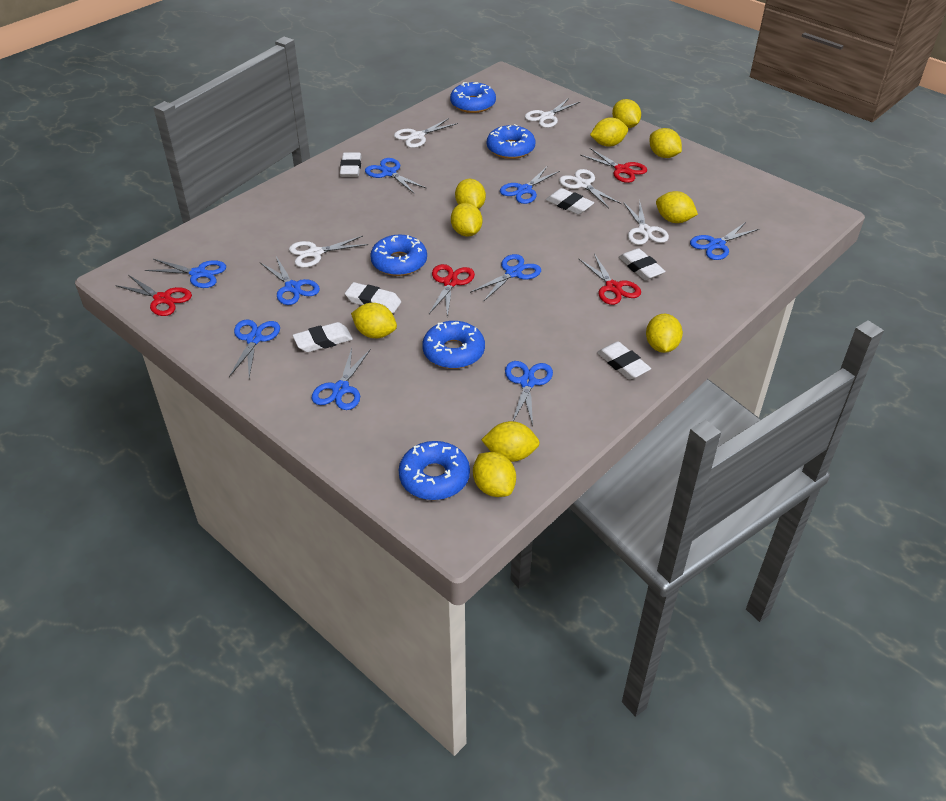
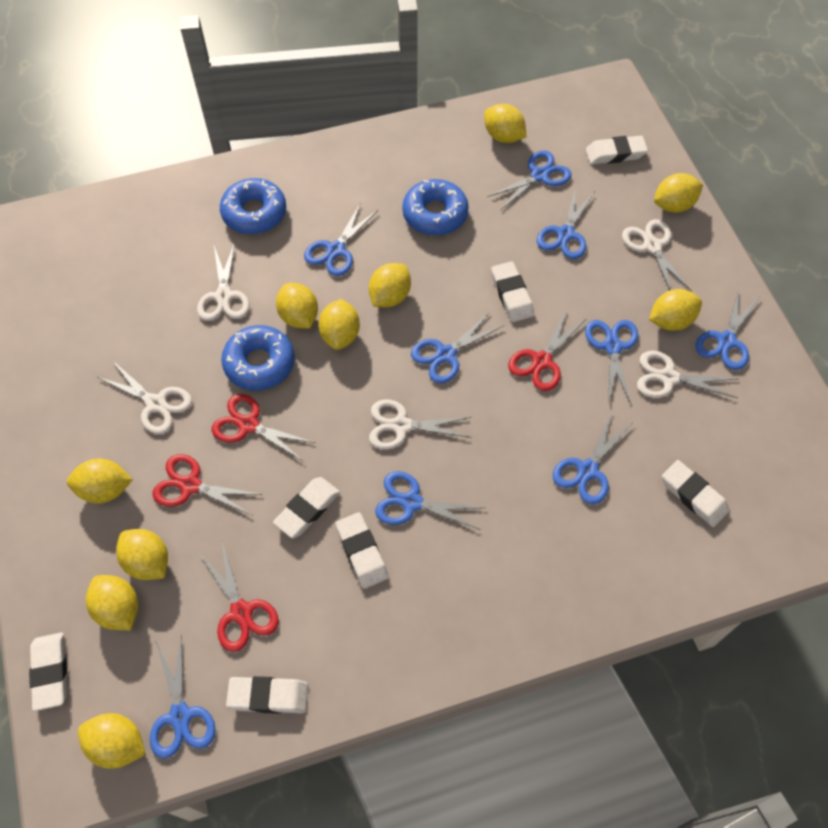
blue donut: [370,235,427,276] [399,441,470,500] [422,321,485,369] [450,82,496,113] [487,124,535,159] = 5 -> [220,178,286,234] [221,325,295,391] [402,179,469,235] = 3
white eraser: [293,322,353,352] [340,152,362,177] [345,282,401,313] [546,188,594,215] [597,341,651,380] [619,248,666,281] = 6 -> [29,632,67,711] [226,676,308,714] [273,477,340,538] [335,512,388,589] [491,261,534,322] [586,136,648,164] [662,460,729,527] = 7

